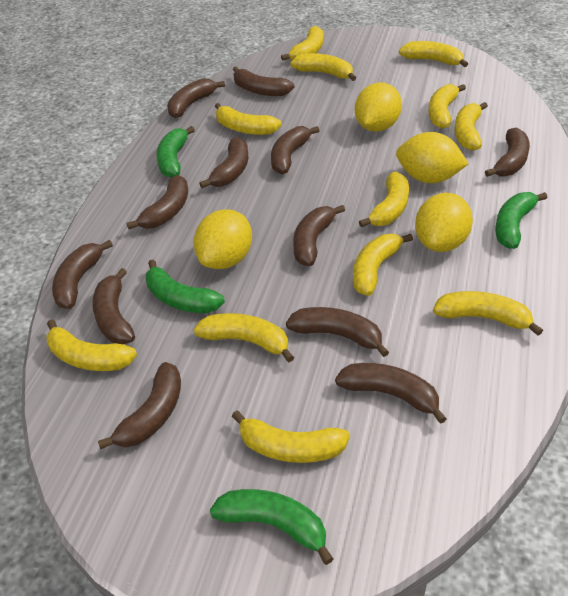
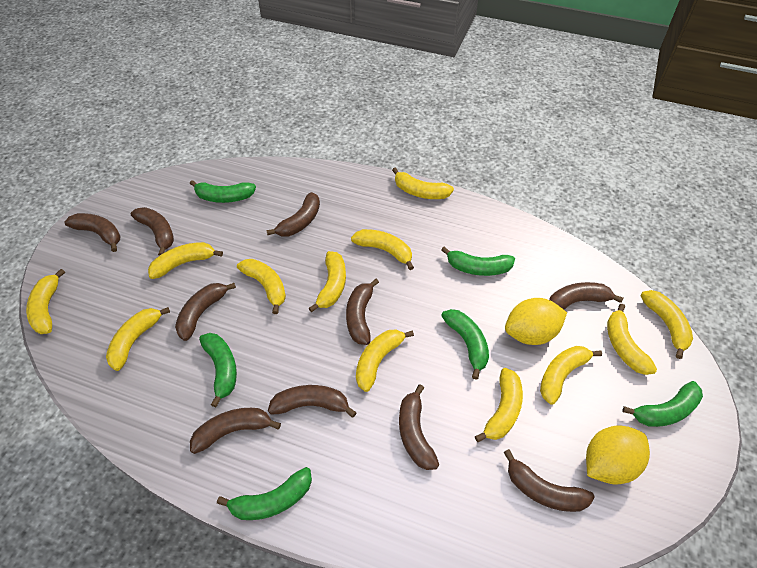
brown banana: [52,240,113,309] [92,268,135,344] [98,362,181,449] [127,175,188,229] [167,78,225,118] [199,137,248,188] [233,66,294,96] [271,126,320,174] [286,307,389,357] [293,205,345,266] [335,363,447,424] [485,128,530,177] = 12 -> [64,213,120,252] [131,207,174,256] [175,283,236,341] [190,408,281,454] [266,192,320,237] [268,385,357,418] [346,279,379,345] [399,384,439,470] [503,449,595,512] [549,282,623,309] = 10
green banana: [146,260,225,313] [156,126,195,177] [210,489,333,565] [495,192,547,249] = 4 -> [190,180,256,203] [199,333,237,407] [217,467,312,520] [441,247,515,276] [441,309,489,380] [622,381,703,427] = 6
yellow lemon: [193,209,252,269] [355,82,402,132] [396,132,469,183] [415,193,473,252] = 4 -> [505,298,567,345] [586,425,650,485] = 2

